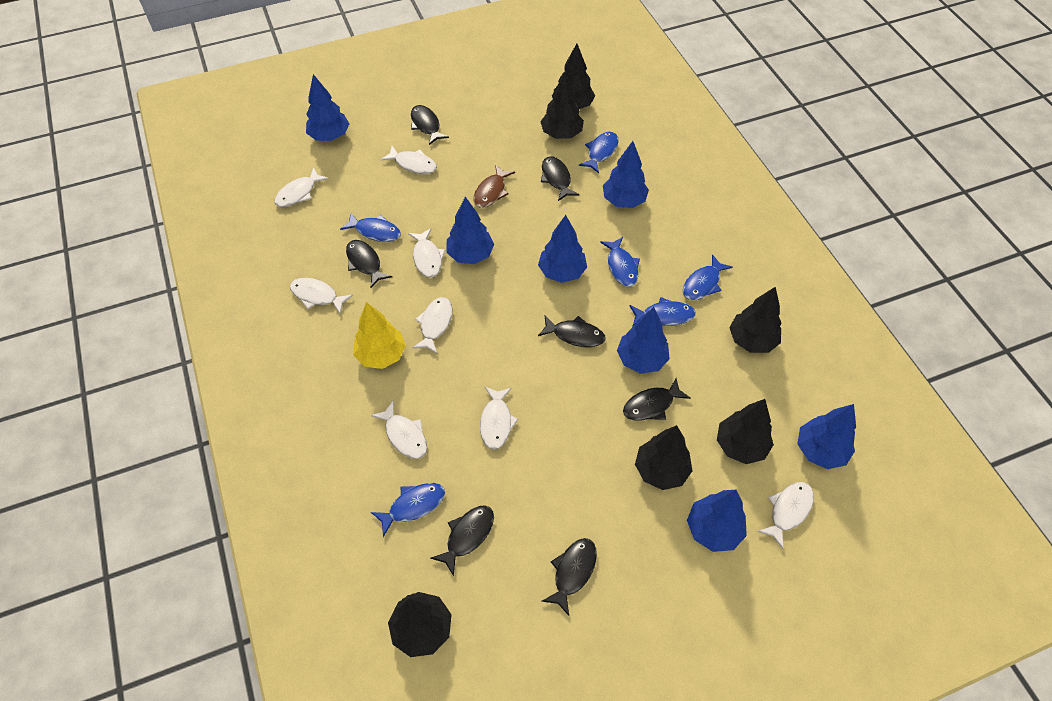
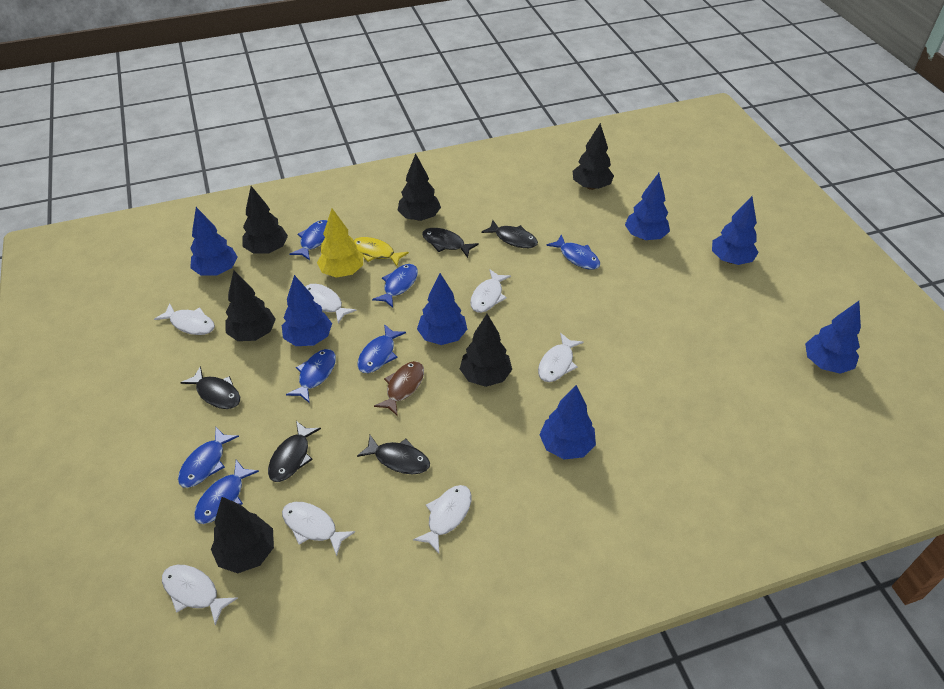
black fish: [346,240,392,288] [411,105,449,145] [430,505,494,576] [538,316,606,347] [541,156,579,201] [541,538,597,615] [623,378,691,421] = 7 -> [180,366,240,409] [268,421,321,482] [357,435,430,474] [422,228,479,258] [481,220,538,248] = 5
blue fish: [340,213,401,242] [371,483,445,537] [579,131,619,173] [600,237,640,287] [629,297,696,327] [683,254,733,300] = 6 -> [178,427,239,488] [194,460,259,524] [286,349,336,403] [290,220,327,260] [357,324,406,373] [372,264,418,308] [546,234,600,270] = 7
white fish: [274,167,329,207] [290,278,353,313] [371,400,427,459] [381,146,437,174] [408,228,445,277] [412,297,452,354] [480,387,518,450] [757,482,814,549] = 8 -> [154,303,215,335] [162,565,238,625] [282,502,355,556] [306,284,356,323] [413,485,471,554] [470,269,511,313] [538,333,583,382] = 7
yellow fish: none = 0 -> [354,237,409,266] = 1

